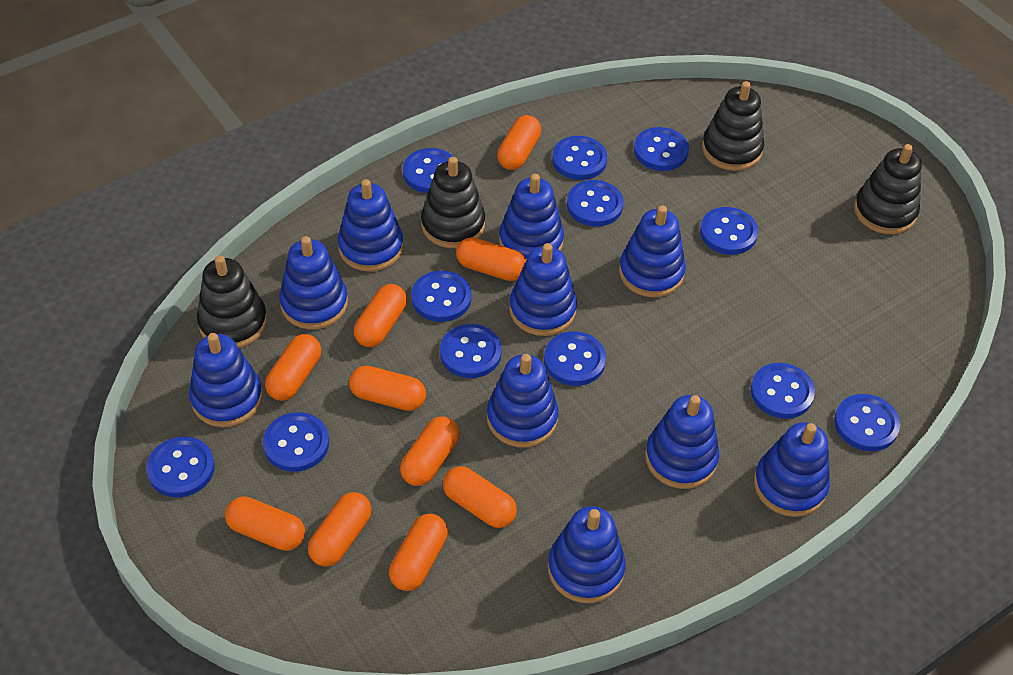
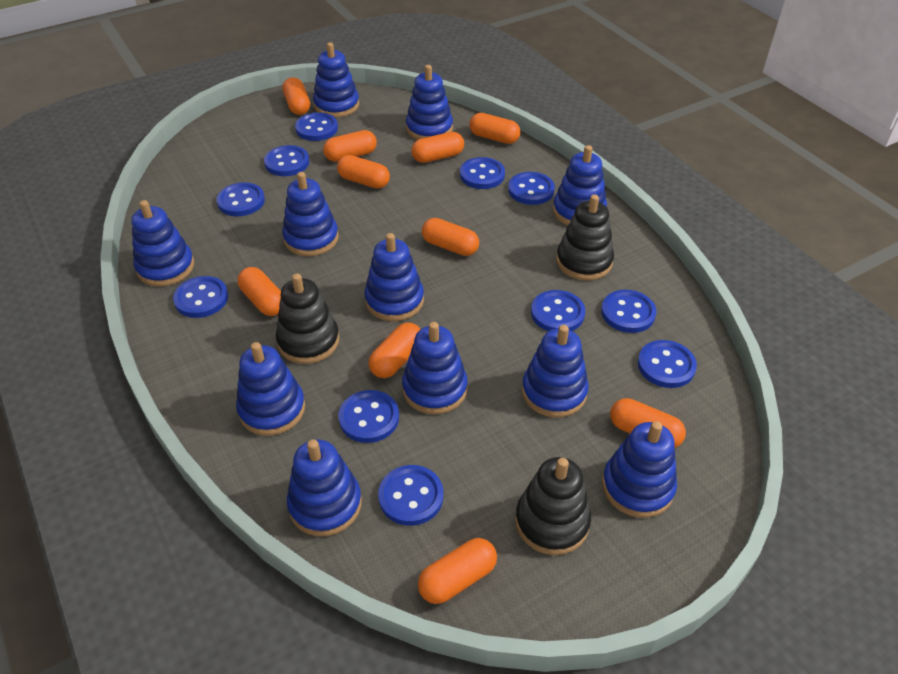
black stacking toy: [197,255,267,348] [421,157,485,248] [702,81,764,171] [854,144,922,234] = 4 -> [276,273,339,364] [515,457,591,555] [556,194,614,280] = 3
blue button: [146,436,215,498] [263,412,329,472] [403,148,453,193] [411,271,471,322] [440,324,502,378] [544,331,606,386] [552,136,607,180] [567,180,624,227] [634,127,689,171] [700,207,758,255] [751,363,815,419] [834,394,900,451] = 12 -> [173,276,228,318] [216,182,265,216] [264,145,309,176] [295,112,338,141] [338,390,399,443] [378,465,443,526] [460,157,505,189] [508,172,555,205] [531,290,585,331] [601,290,657,333] [638,340,697,388] = 11
blue stacking toy: [189,333,263,427] [279,236,348,329] [338,179,403,272] [487,354,558,447] [499,174,564,259] [509,243,577,336] [548,506,626,603] [619,206,686,297] [645,395,719,489] [754,422,830,517] = 10 -> [131,200,194,287] [236,342,305,436] [282,172,339,256] [287,439,362,536] [313,42,359,118] [364,233,424,321] [402,322,468,414] [406,65,453,140] [522,325,589,418] [553,145,607,225] [602,421,677,518] = 11

